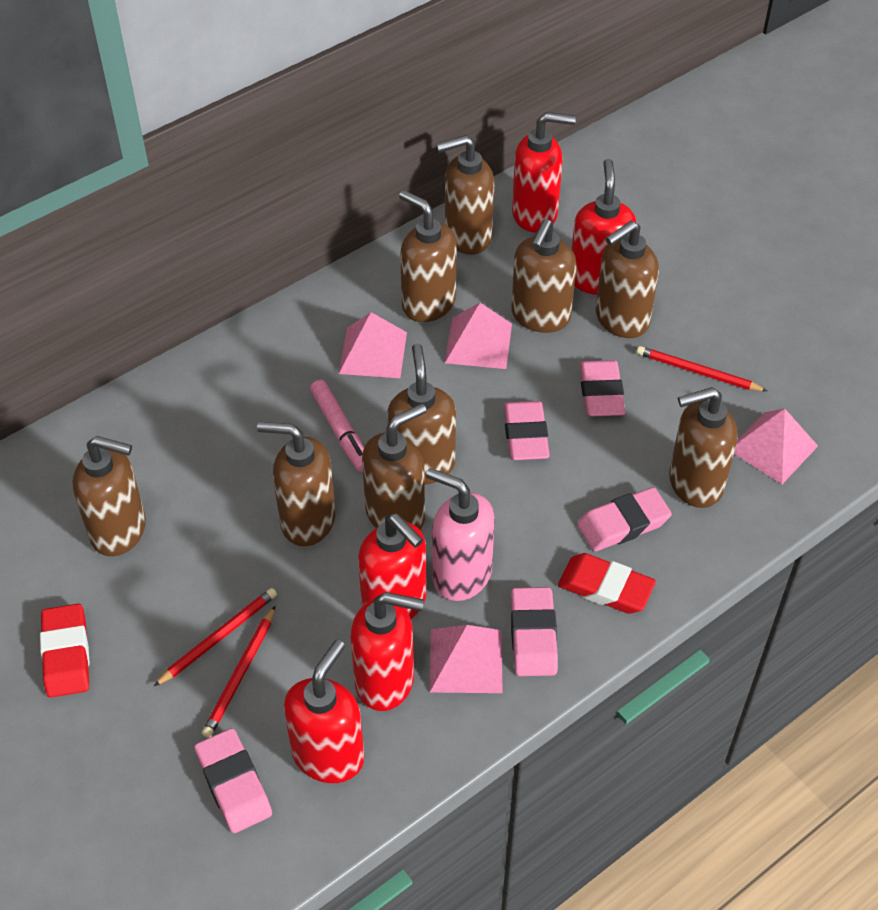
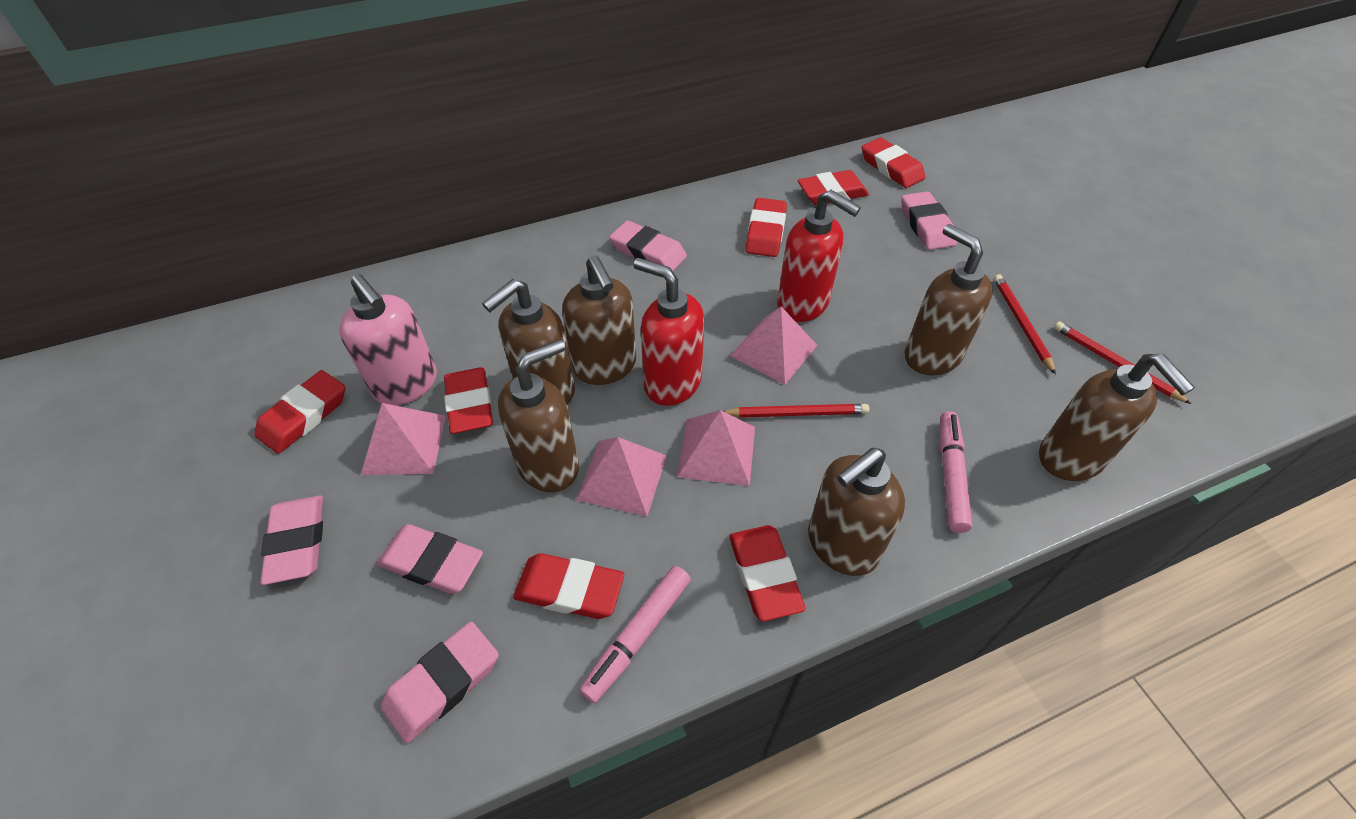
brown soap dispenser: [72,436,146,556] [257,422,336,546] [362,403,427,530] [387,344,456,485] [399,190,457,322] [436,135,494,255] [511,219,577,333] [596,221,659,338] [669,387,738,508] = 9 -> [482,279,575,404] [498,339,579,492] [562,256,636,385] [808,448,905,576] [905,224,993,376] [1039,354,1195,481] = 6
pink marker: [310,380,364,472] = 1 -> [579,566,691,703] [940,412,972,533] = 2
red eraser: [40,604,89,698] [558,553,656,614] = 2 -> [255,370,345,454] [444,367,493,434] [513,553,624,619] [729,525,806,621] [745,198,787,257] [798,170,869,205] [862,137,925,188] = 7
red soap dispenser: [284,640,364,783] [350,592,424,711] [358,514,427,619] [512,112,576,233] [572,159,636,295] = 5 -> [634,258,704,406] [777,190,861,322] = 2

